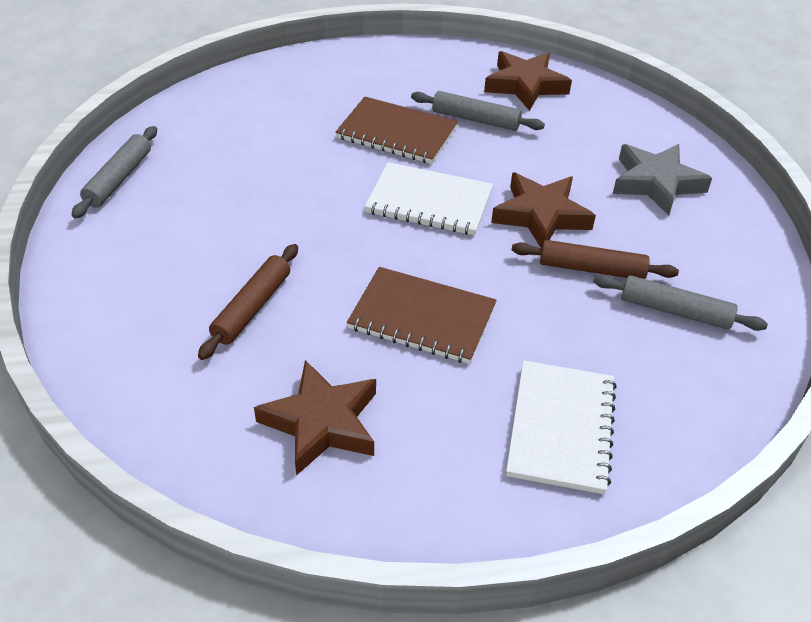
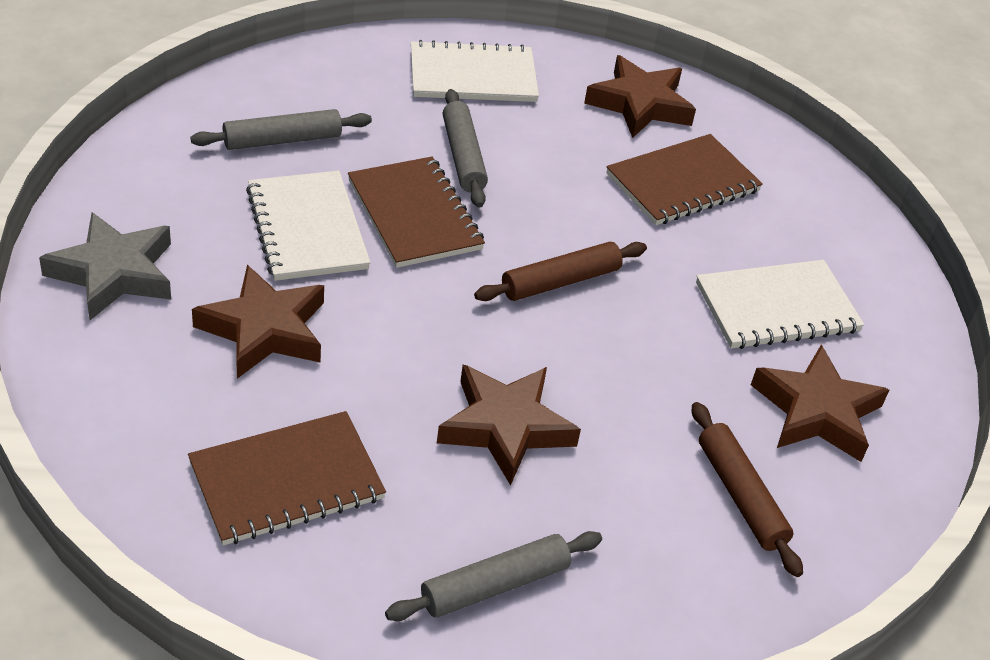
brown notebook: [335,97,458,164] [347,267,497,364] = 2 -> [188,411,386,545] [348,157,485,268] [606,134,763,225] = 3
brown star: [254,360,376,476] [484,51,572,111] [491,173,596,248] = 3 -> [192,265,324,379] [437,365,581,486] [584,55,696,138] [751,345,889,462] = 4
white notebook: [365,162,493,235] [506,361,617,494] = 2 -> [246,171,371,281] [411,40,539,102] [696,260,864,349] = 3

